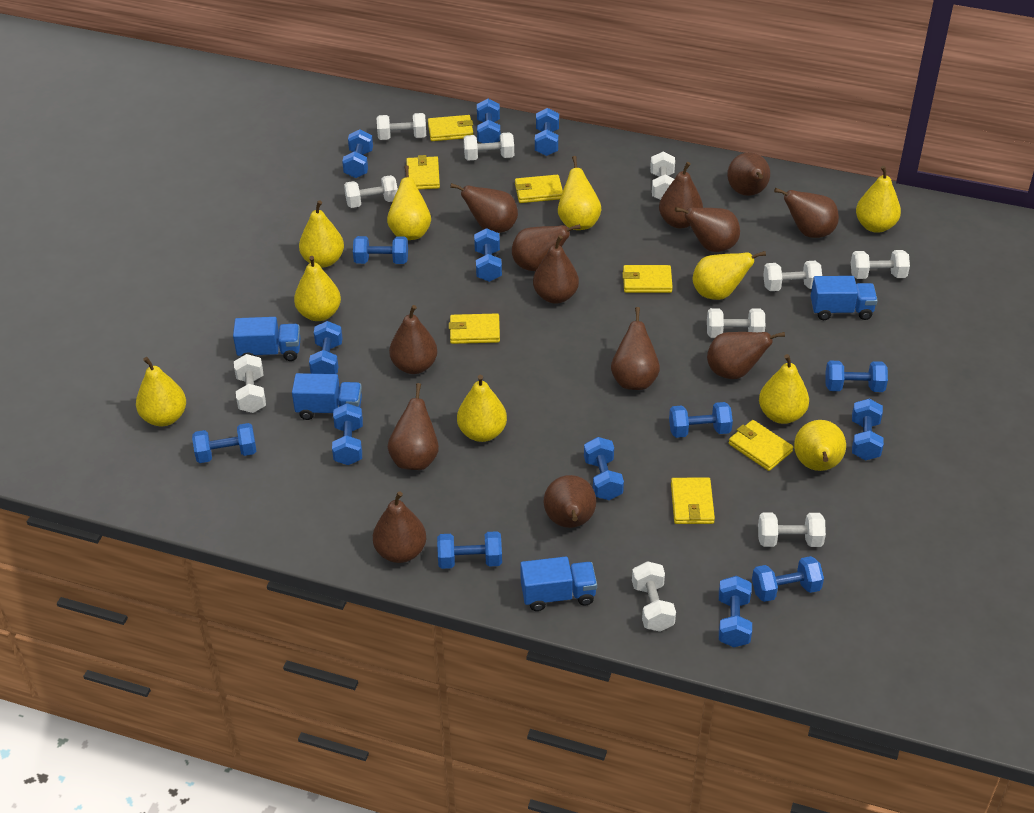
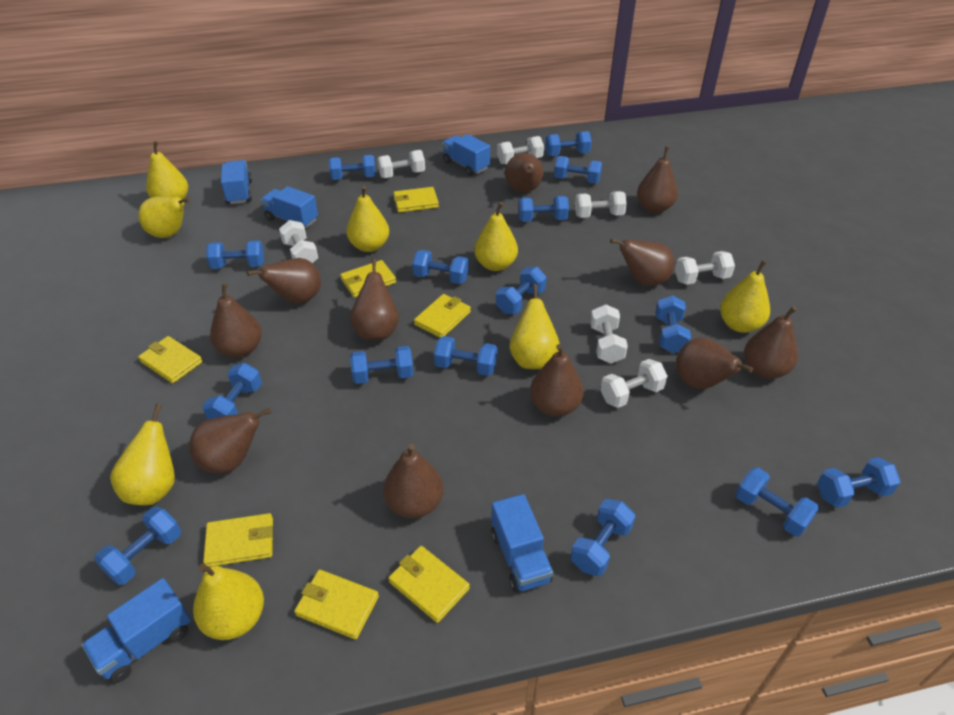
blue truck: [233,317,300,361] [292,373,362,420] [520,556,597,611] [811,276,878,320] = 4 -> [82,578,191,683] [221,160,252,204] [261,186,318,228] [442,134,490,176] [491,494,553,592] = 5
brown pear: [373,491,426,563] [388,383,439,470] [389,305,437,374] [450,183,518,233] [512,224,581,271] [533,235,579,304] [544,475,596,528] [611,307,660,390] [659,162,703,229] [675,207,740,252] [707,332,785,379] [727,153,770,196] [774,188,839,238] = 13 -> [189,408,271,474] [210,283,262,358] [247,258,321,304] [350,259,399,340] [383,444,443,518] [505,153,543,193] [530,344,584,417] [610,238,674,286] [637,146,678,213] [676,338,753,389] [744,306,798,379] = 11
white dumbbell: [234,354,266,413] [344,175,398,208] [377,113,426,140] [463,132,514,161] [632,561,676,632] [650,151,675,200] [707,308,765,338] [758,512,826,547] [763,261,822,291] [851,250,910,279] = 10 -> [279,220,318,263] [377,150,425,178] [497,136,544,164] [575,191,627,218] [590,304,628,364] [600,359,668,408] [675,251,735,285] = 7
yellow pear: [136,357,186,426] [294,256,341,321] [299,200,344,268] [387,165,431,240] [457,375,507,442] [558,156,601,230] [693,251,766,300] [759,354,809,424] [794,420,846,471] [856,166,901,233] = 10 -> [110,403,175,505] [138,197,191,238] [146,141,188,199] [193,564,264,640] [346,186,389,252] [474,202,518,271] [510,284,560,369] [720,260,770,333] = 8

